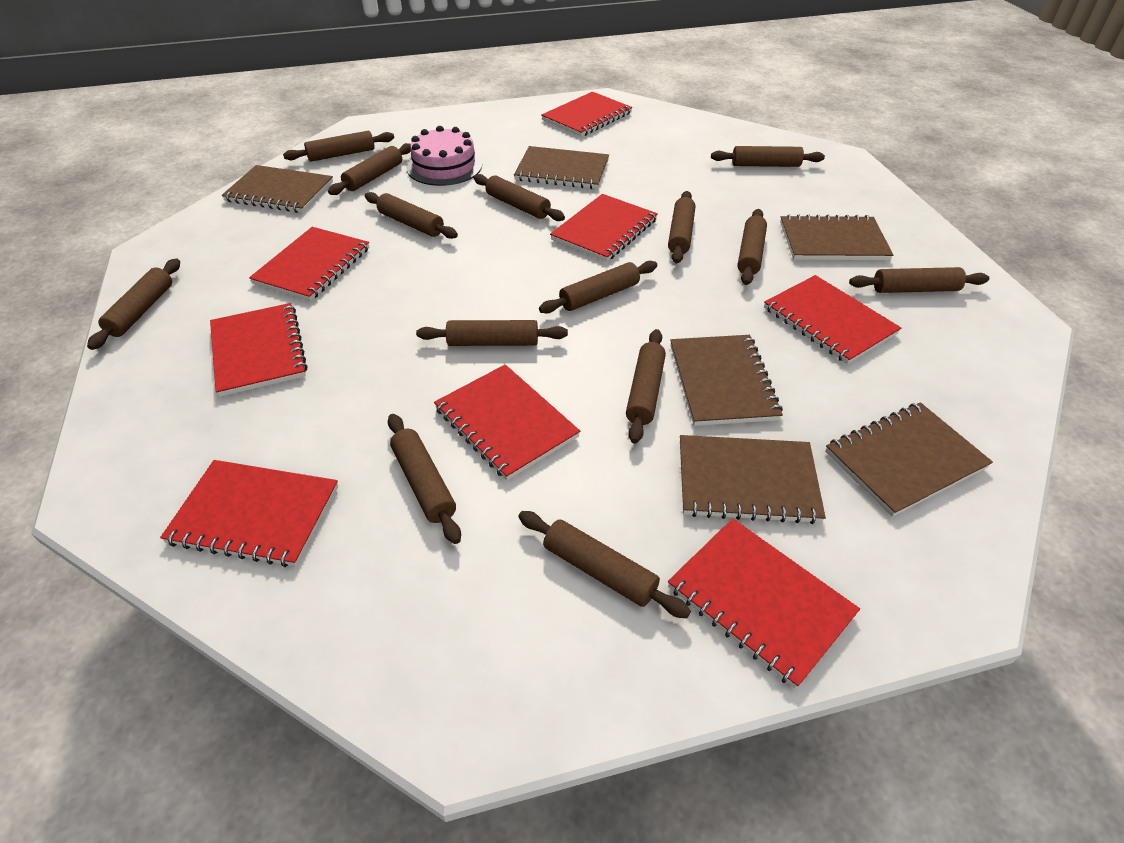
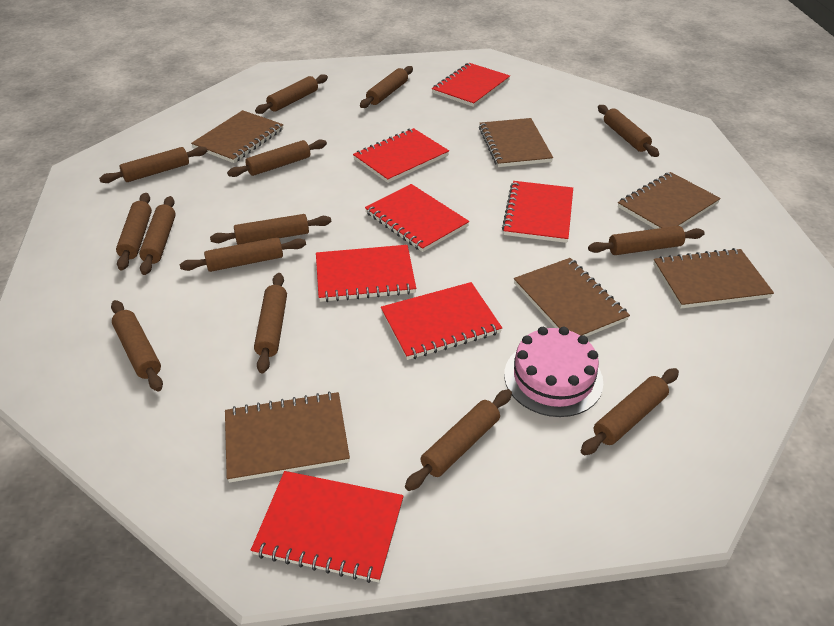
red notebook: [160,460,338,567] [210,303,308,397] [249,227,370,301] [434,364,580,480] [541,92,632,137] [550,194,658,262] [668,518,860,689] [764,275,901,364] = 8 -> [251,471,404,583] [316,245,416,302] [353,128,449,183] [365,184,469,252] [381,282,502,360] [432,63,510,107] [502,181,573,243] = 7

